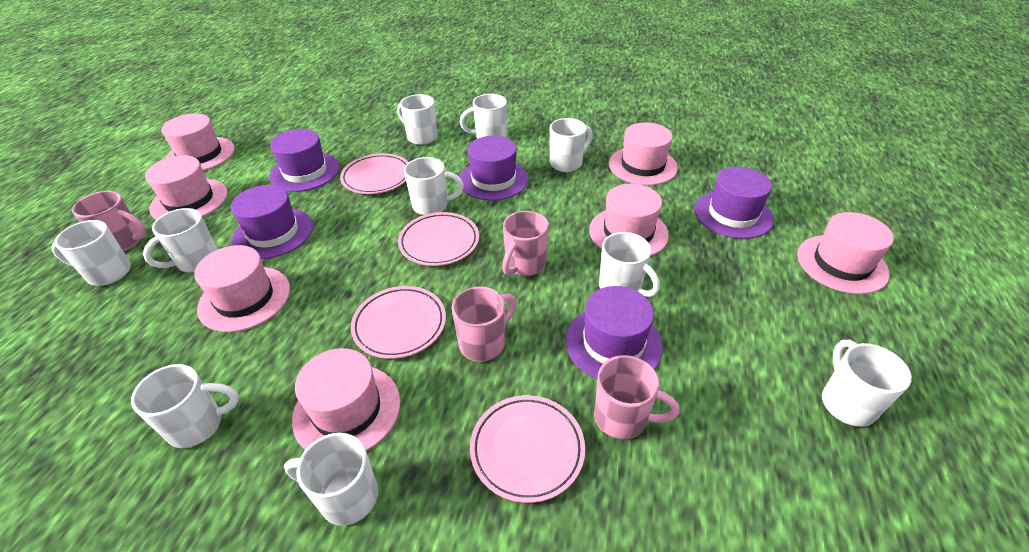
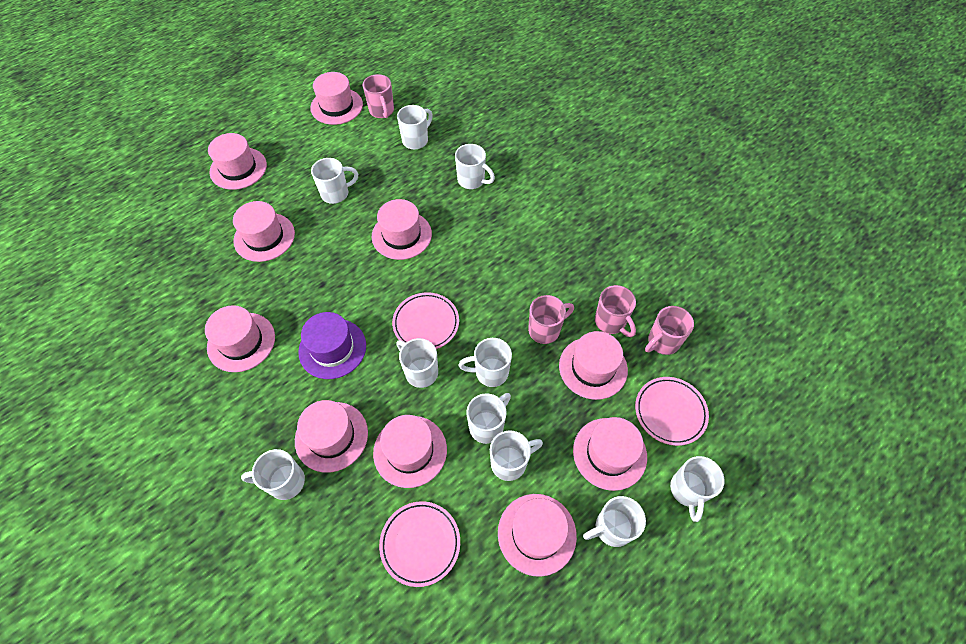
pink hat: [145,155,228,220] [161,113,234,171] [194,245,290,332] [292,348,401,451] [589,184,669,256] [609,123,678,185] [797,212,894,294] = 7 -> [205,305,275,372] [208,133,267,190] [233,201,295,262] [295,400,368,472] [310,72,363,125] [372,199,432,260] [373,415,447,488] [498,494,577,577] [559,331,628,400] [573,417,647,491] = 10
pink plate: [340,153,409,194] [351,286,446,359] [398,212,479,266] [470,395,585,503] = 4 -> [379,501,460,587] [392,292,459,349] [635,377,709,446] = 3
purple hat: [231,185,313,259] [269,129,340,192] [460,136,529,201] [565,286,663,379] [694,167,774,239] = 5 -> [298,312,366,379] = 1

